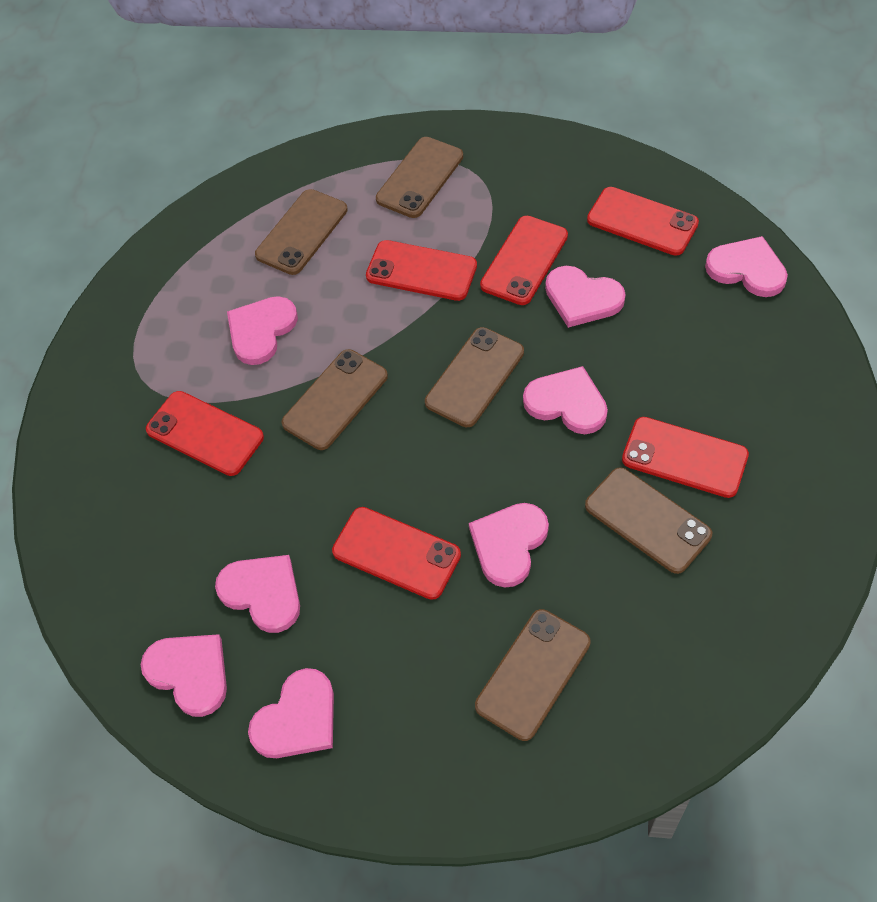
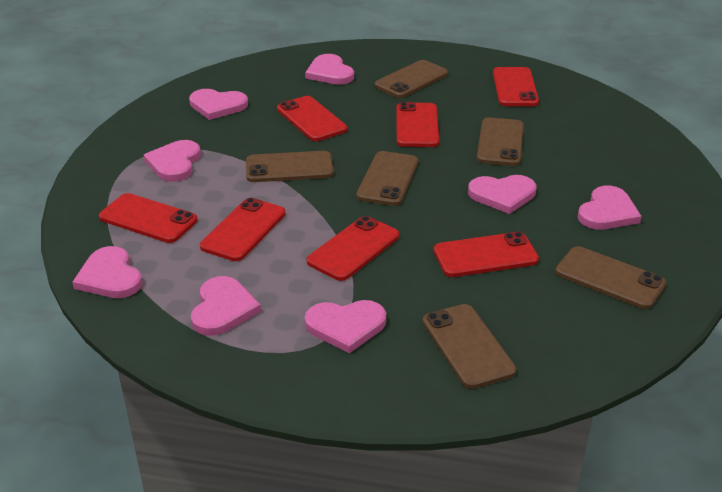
red phone: [146,391,264,476] [332,507,461,600] [366,240,477,301] [480,216,568,305] [587,187,699,256] [622,417,749,498] = 6 -> [99,193,198,243] [200,198,285,261] [277,96,347,141] [306,216,399,281] [396,102,439,147] [434,232,539,277] [493,67,539,106] = 7

